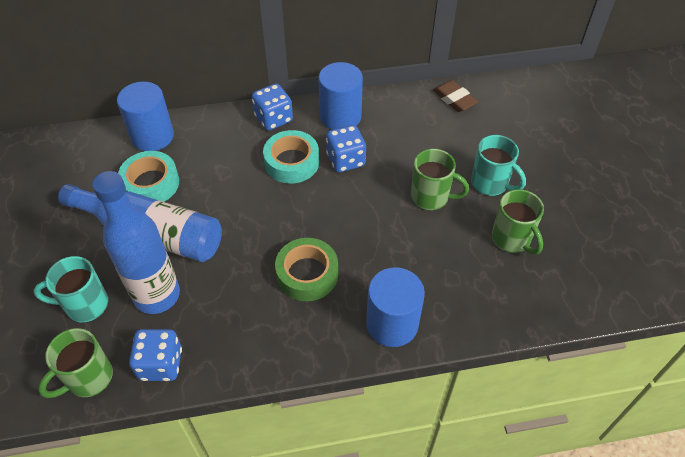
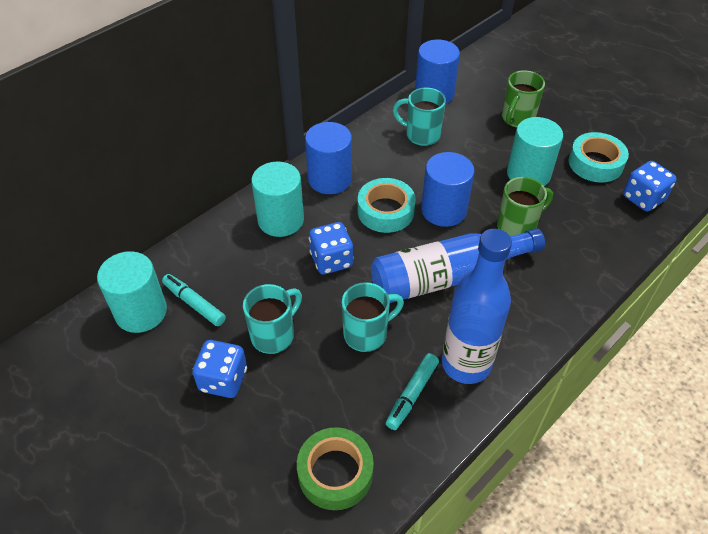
brown eraser: [433,80,478,112] = 1 -> none = 0
green mug: [38,328,113,398] [411,149,469,210] [492,189,544,255] = 3 -> [497,177,553,236] [502,70,545,127] = 2
turquoise cylinder: none = 0 -> [97,251,167,333] [251,162,304,237] [507,117,563,186] = 3
turquoise marker: none = 0 -> [162,274,226,326] [386,353,439,430] = 2
turquoise mug: [34,256,108,322] [471,135,526,196] = 2 -> [243,284,302,354] [342,282,404,352] [393,87,446,146] = 3

